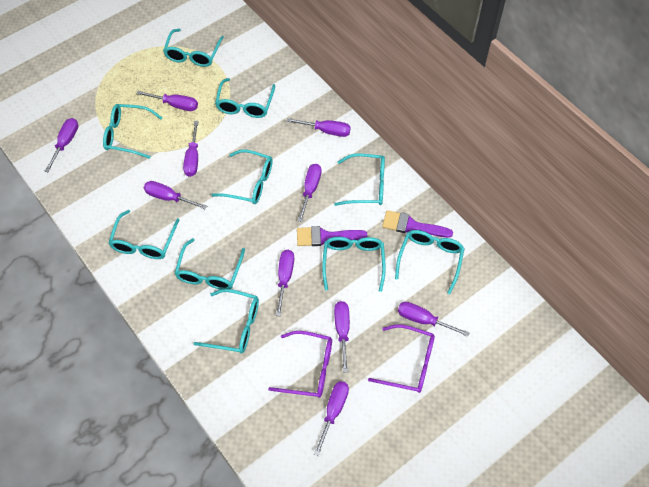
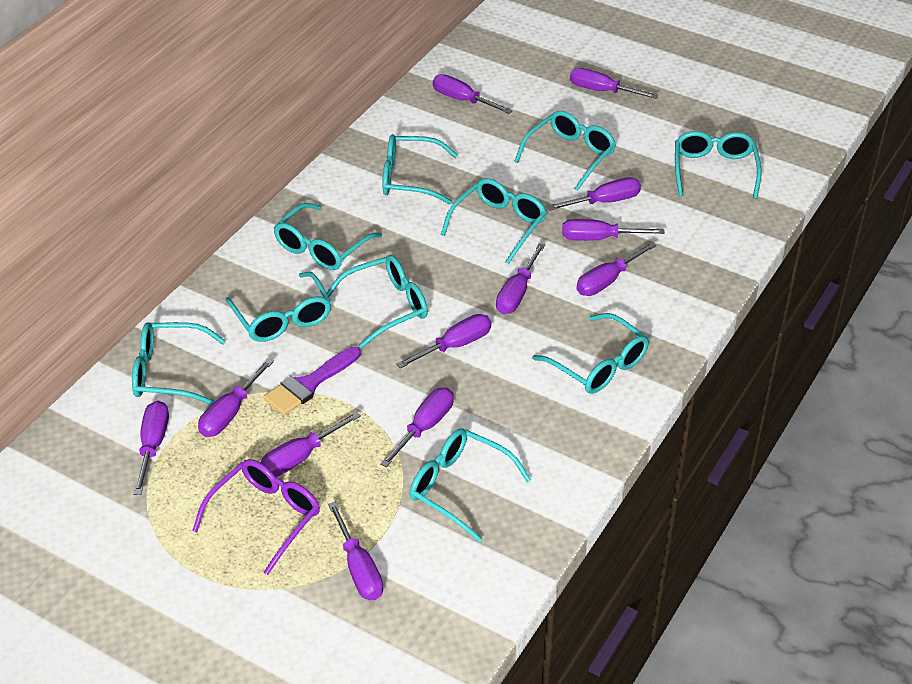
purple brush: [297,226,367,246] [382,210,453,238] = 2 -> [263,346,361,415] = 1
purple glasses: [268,331,332,398] [368,325,435,393] = 2 -> [192,459,320,575] = 1
purple screwdriver: [45,118,78,173] [137,91,198,111] [144,181,207,210] [183,121,199,177] [276,250,294,316] [286,118,351,137] [298,164,322,222] [314,381,349,456] [334,301,350,373] [398,302,470,337] = 10 -> [133,401,169,495] [198,359,274,437] [260,411,361,477] [328,502,383,600] [380,388,454,467] [396,314,491,369] [433,74,513,114] [496,243,545,314] [547,177,641,210] [562,219,665,241] [570,68,658,99] [576,242,657,296] = 12

